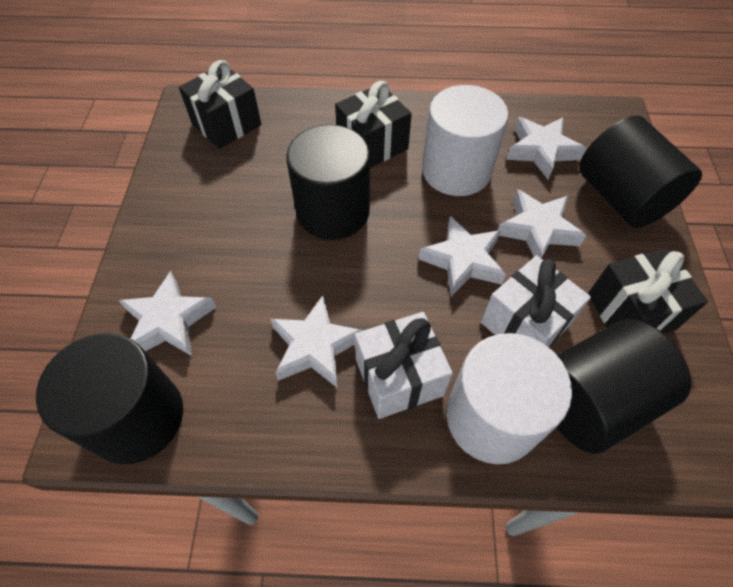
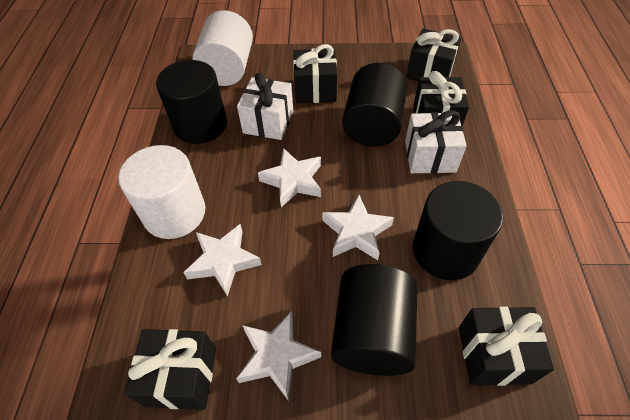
black gift: [179,60,261,149] [335,81,412,168] [588,248,708,334] = 3 -> [124,329,216,410] [293,44,337,103] [406,29,462,81] [413,71,469,127] [459,307,554,386] = 5
white star: [118,271,216,356] [270,295,364,388] [418,216,506,296] [497,189,586,258] [506,117,587,179] = 5 -> [183,224,262,297] [236,311,321,401] [258,148,321,207] [322,195,394,260] = 4

